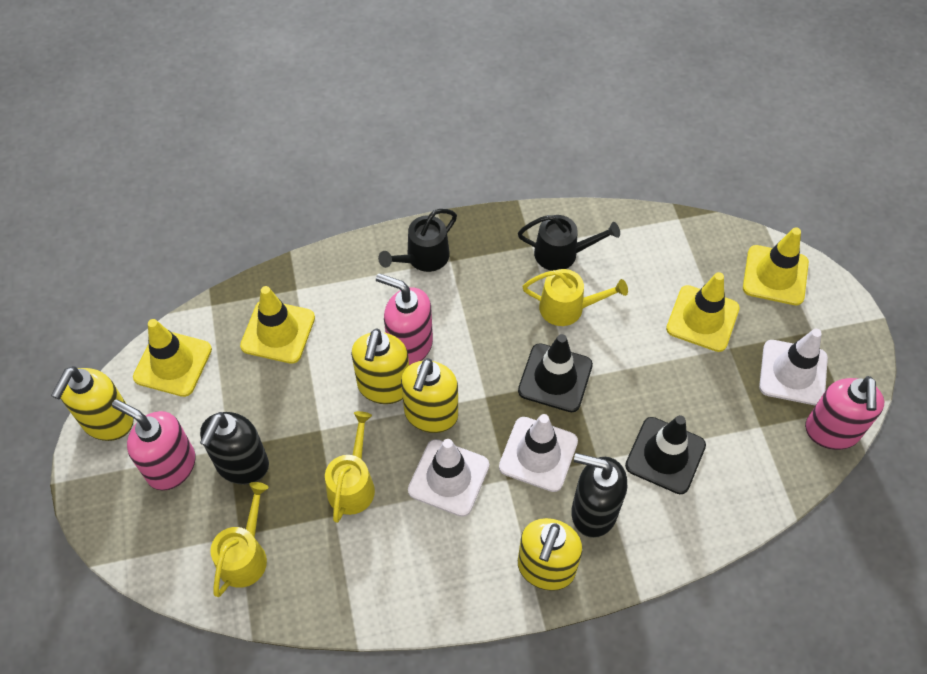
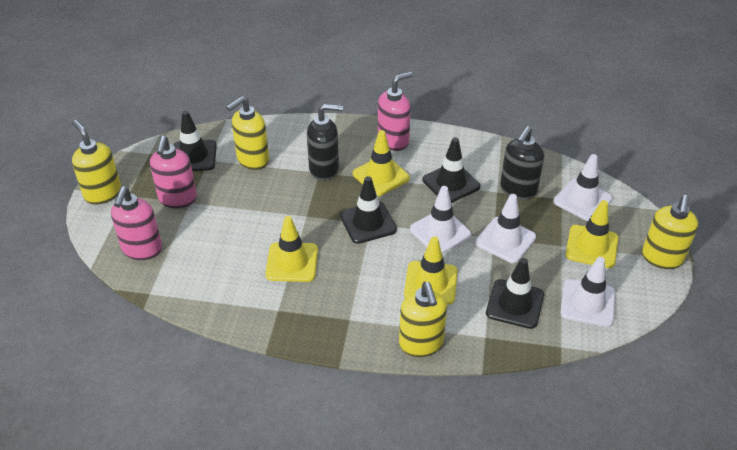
black traffic cone: [518,334,593,412] [625,415,706,494] = 2 -> [173,111,217,171] [340,176,397,244] [423,137,480,203] [486,258,544,329] = 4
black watering can: [378,209,457,272] [518,215,620,271] = 2 -> none = 0
white traffic cone: [408,439,489,517] [499,414,578,492] [759,329,828,405] = 3 -> [410,186,471,254] [475,194,536,263] [554,154,612,221] [560,257,615,327] = 4
yellow watering can: [210,482,268,597] [325,411,375,523] [522,269,628,326] = 3 -> none = 0

